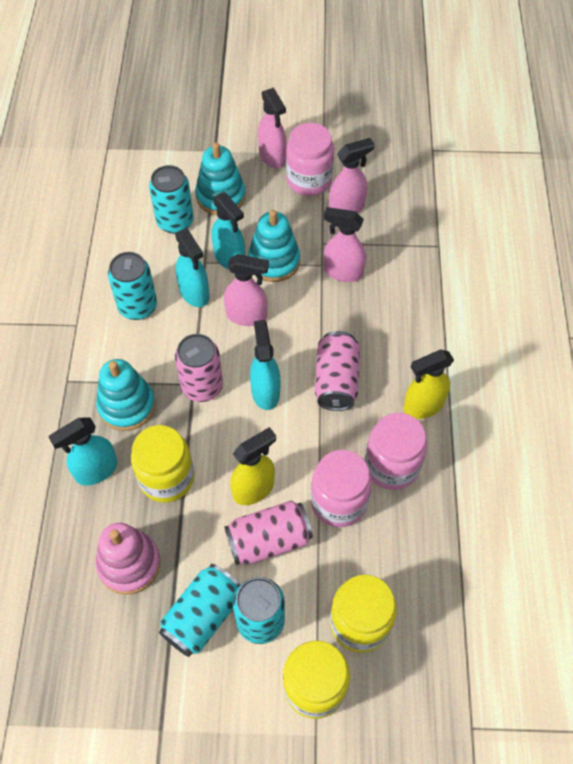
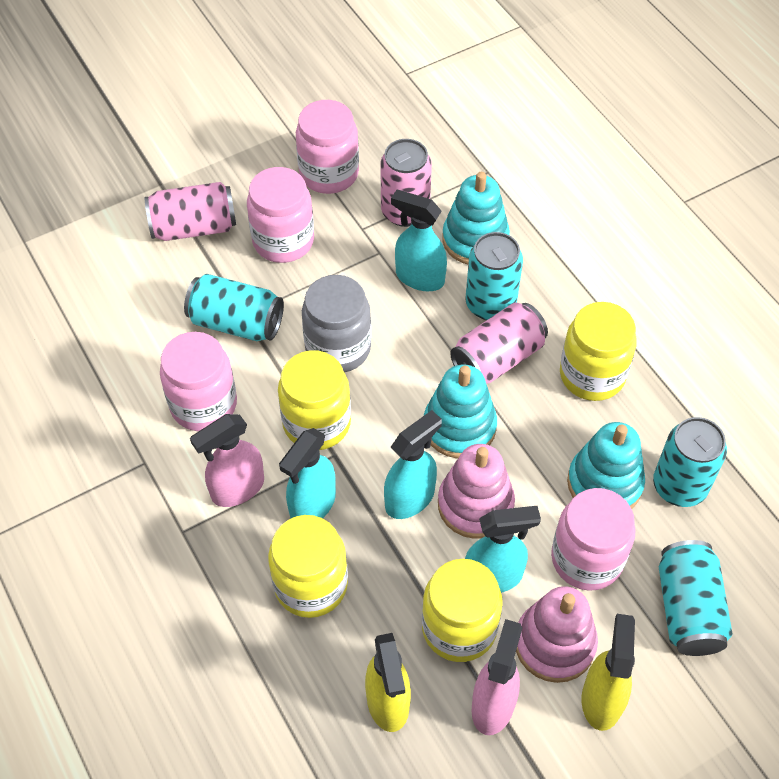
grey jar: none = 0 -> [302,275,371,373] = 1
pink jar: [286,123,334,196] [311,450,372,527] [365,413,427,490] = 3 -> [160,332,237,431] [247,167,314,263] [296,100,359,194] [551,488,635,591] = 4
pink spray bottle: [224,254,269,326] [258,88,286,168] [323,207,366,282] [329,138,375,213] = 4 -> [190,414,264,507] [471,619,522,735] = 2
pink stacking toy: [96,523,161,595] = 1 -> [438,444,515,539] [516,586,598,683] = 2
yellow jar: [131,425,194,503] [283,640,350,719] [330,575,397,653] = 3 -> [268,515,348,618] [278,350,351,450] [422,559,503,662] [560,302,637,401] = 4

